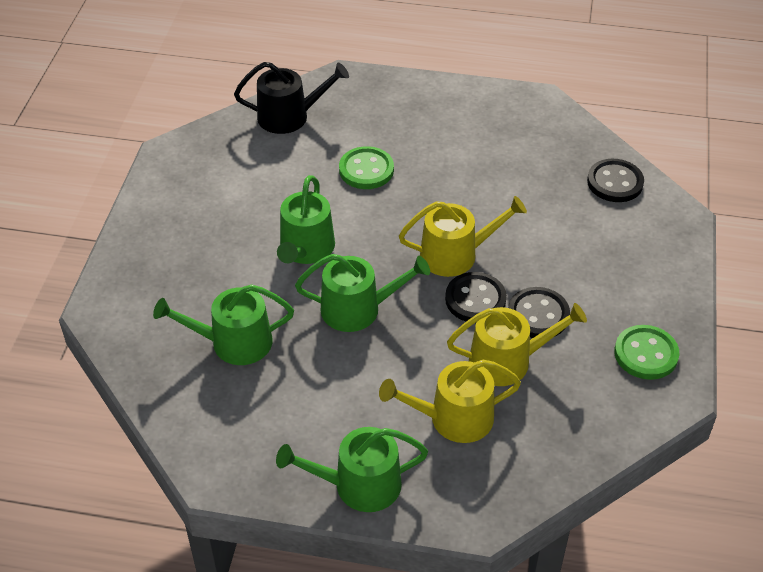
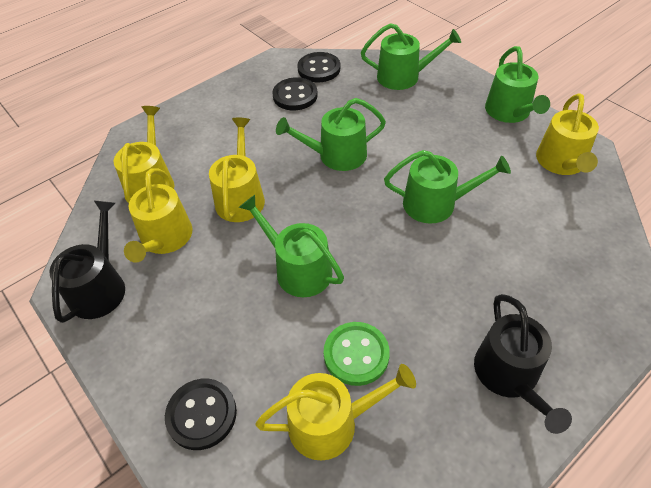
black watering can: [234,62,349,134] = 1 -> [49,201,125,323] [474,294,572,434] = 2
green button: [339,146,394,189] [614,325,679,380] = 2 -> [324,322,390,386] = 1
green watering can: [153,284,294,365] [276,427,428,512] [277,175,335,264] [295,254,430,332] = 4 -> [239,195,344,297] [276,98,386,171] [361,23,461,90] [384,150,511,224] [485,46,550,123] = 5
yellow watering can: [379,360,521,443] [399,196,527,277] [447,303,587,386] = 3 -> [114,106,174,203] [124,168,192,263] [209,118,265,222] [255,364,416,461] [536,93,599,175] = 5

